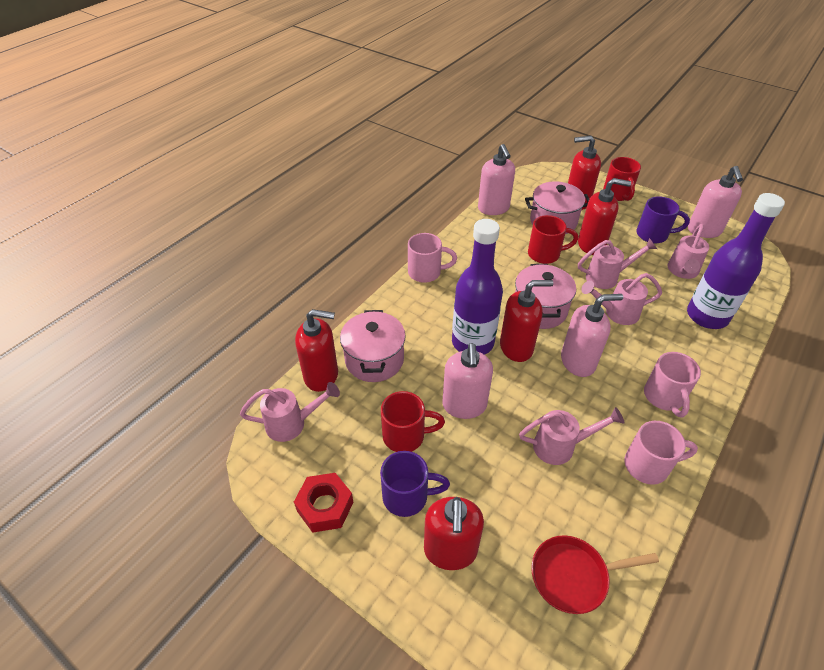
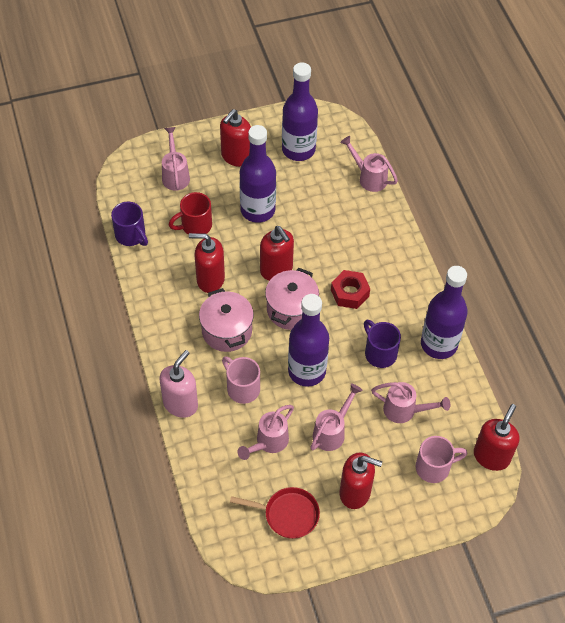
pink mug: [408,233,457,283] [624,421,698,485] [644,352,701,418] = 3 -> [222,356,260,404] [416,436,467,483] = 2
pink pot: [340,310,406,382] [515,264,576,329] [525,182,589,234] = 3 -> [199,288,254,352] [265,268,319,330] = 2
pink soap dispenser: [442,343,493,419] [478,144,515,215] [561,294,623,377] [688,166,743,238] = 4 -> [160,350,198,418] = 1
purple bottle: [452,219,503,355] [687,193,785,329] = 2 -> [240,125,276,223] [282,62,318,161] [288,294,329,387] [421,266,468,359] = 4
red mug: [381,391,445,452] [528,215,578,264] [603,157,641,201] = 3 -> [169,192,212,235] = 1

